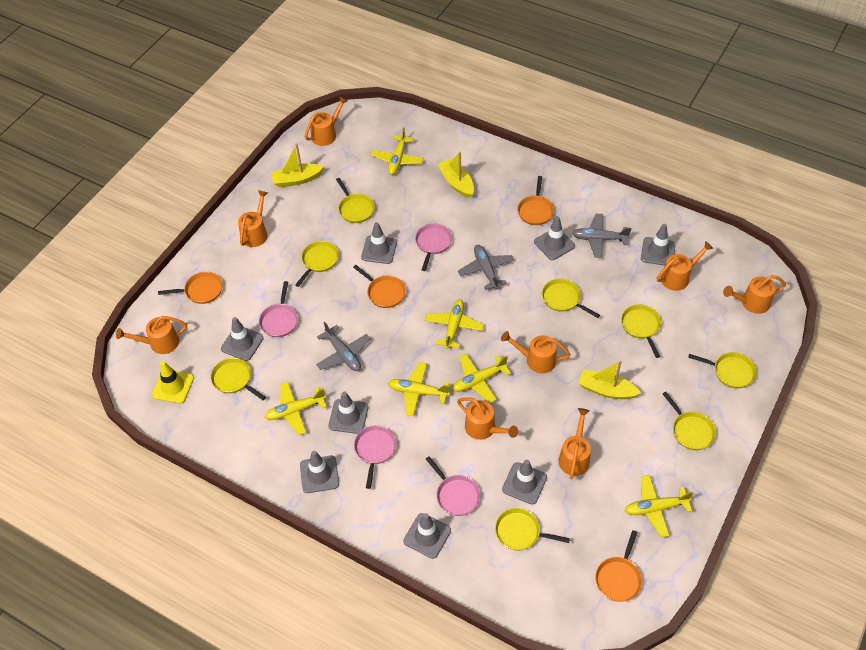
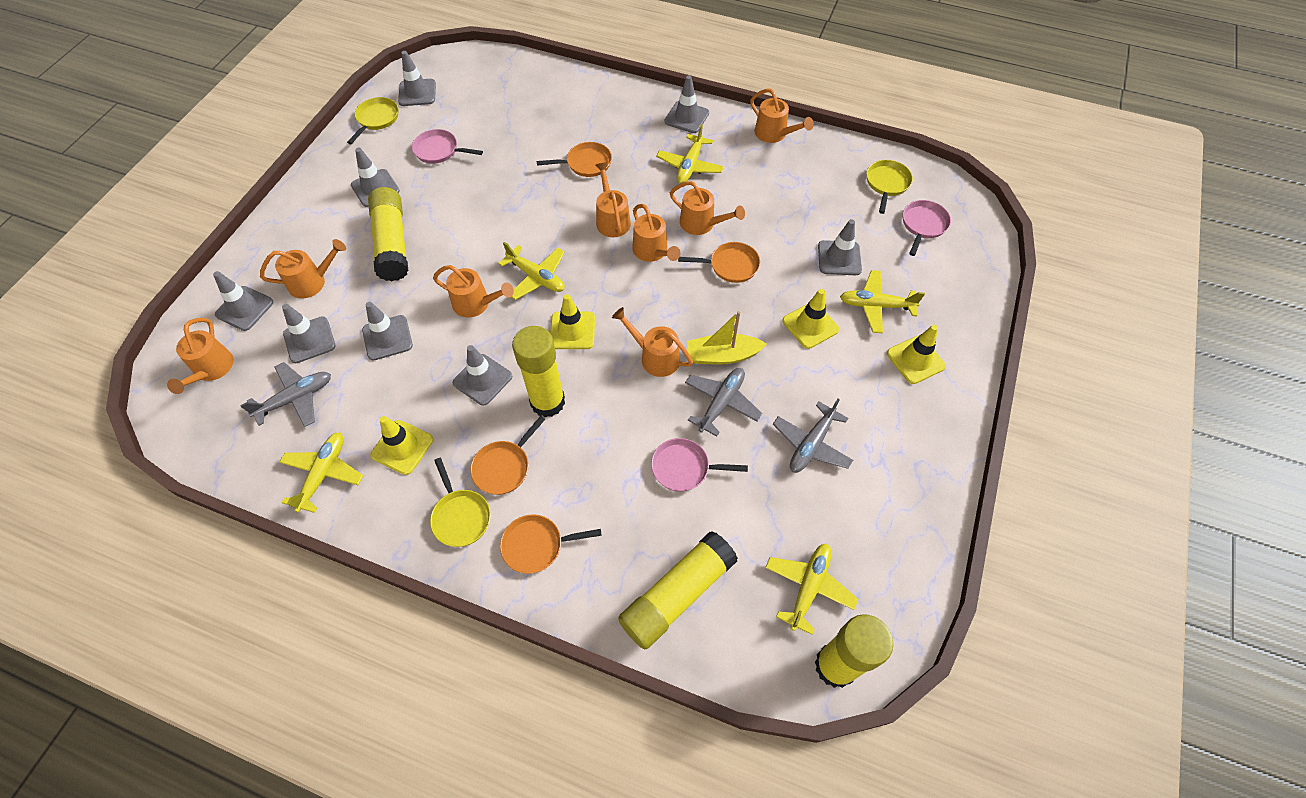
pink pan: [259,281,298,337] [354,425,396,489] [415,224,452,271] [426,456,480,516] = 4 -> [412,129,483,164] [651,438,748,492] [903,200,951,256] = 3
yellow boat: [271,143,324,187] [437,152,474,198] [578,360,641,399] = 3 -> [687,311,767,365] = 1
yellow glue stick: none = 0 -> [368,187,408,281] [512,326,565,417] [618,531,738,649] [815,614,893,688] = 4
yellow pan: [210,358,266,400] [295,241,339,287] [336,178,375,223] [495,508,570,550] [542,279,600,318] [621,305,661,358] [662,392,716,450] [688,352,757,388] = 8 -> [347,97,398,144] [430,458,491,547] [866,160,913,214] = 3
yellow plane: [265,382,327,435] [371,127,424,175] [388,362,450,416] [424,299,484,349] [452,354,511,403] [625,475,693,538] = 6 -> [279,432,363,513] [498,242,565,300] [656,124,724,184] [765,544,858,635] [840,270,925,334] = 5
yellow traffic cone: [152,361,194,404] = 1 -> [371,416,434,475] [550,294,595,349] [782,289,839,349] [887,325,946,384] = 4

